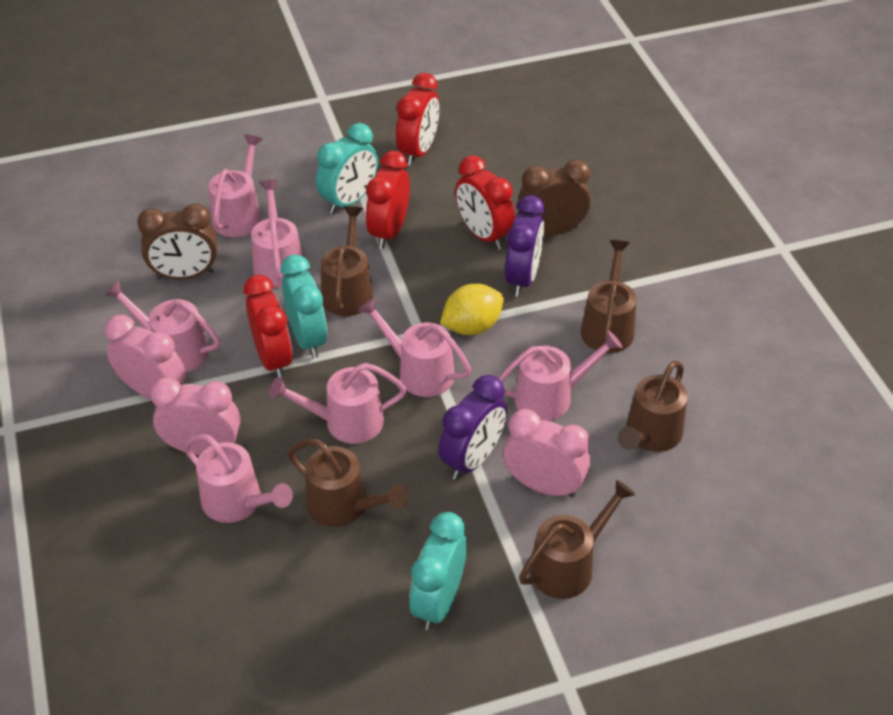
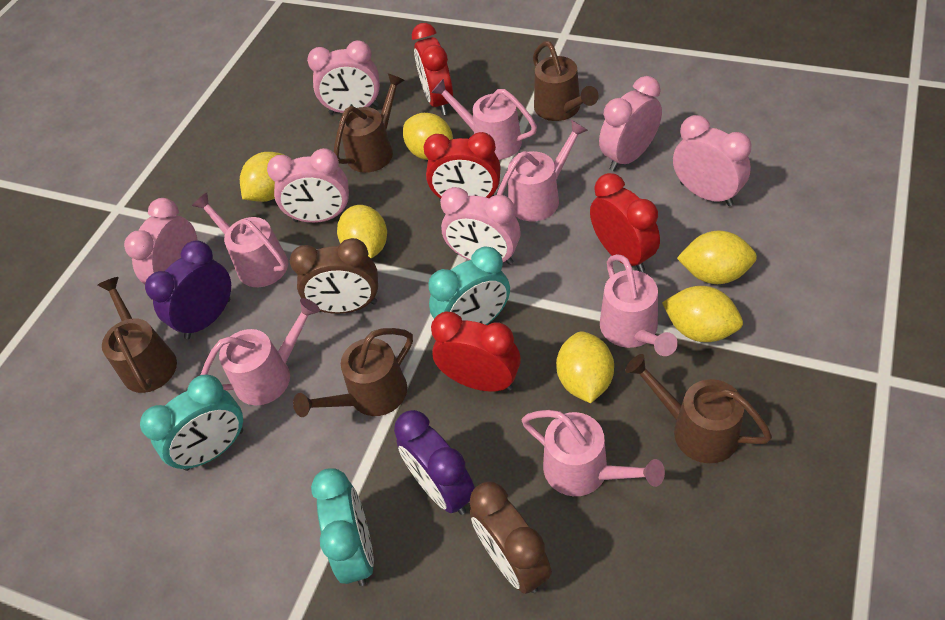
pink clock: [105,315,186,399] [150,377,240,455] [503,409,590,498] = 3 -> [124,198,198,284] [267,148,349,223] [307,40,380,115] [440,187,521,265] [599,76,662,171] [673,115,751,206] = 6
pink watering can: [104,280,220,372] [184,434,293,523] [209,134,263,237] [251,180,302,287] [269,363,407,444] [358,297,471,397] [498,331,622,421] = 7 -> [192,193,288,287] [201,298,320,405] [431,79,537,160] [497,120,588,221] [522,410,665,496] [600,254,678,356] = 6
yellow lemon: [440,284,504,335] = 1 -> [240,152,284,202] [337,205,387,258] [403,113,453,160] [556,331,614,403] [662,286,743,342] [677,231,757,284] = 6

